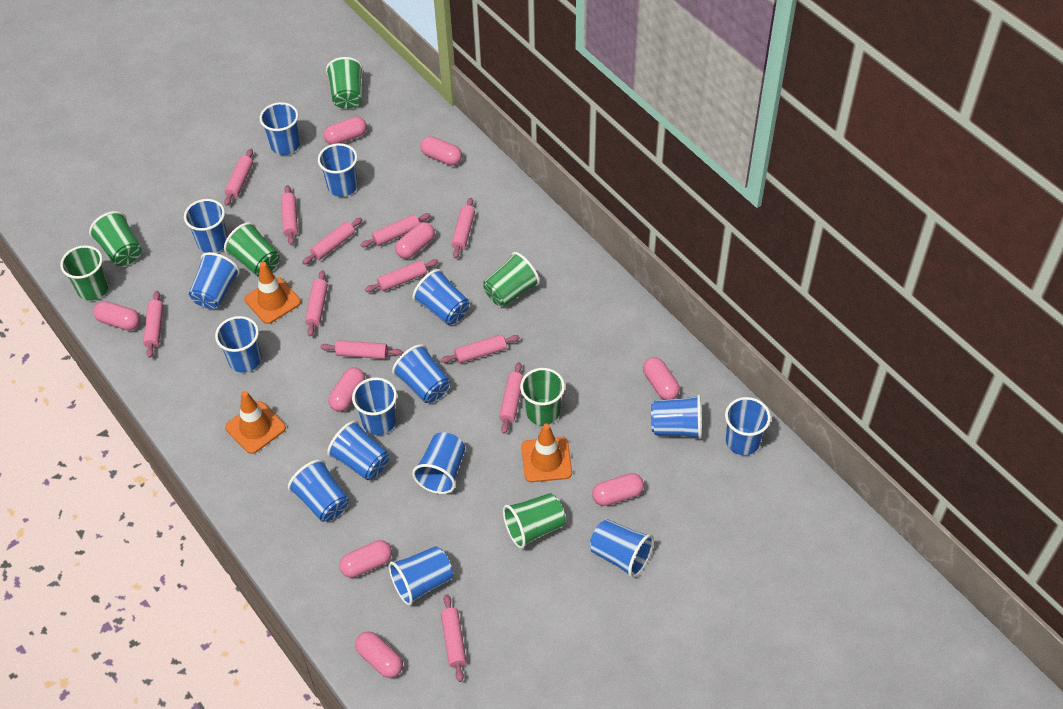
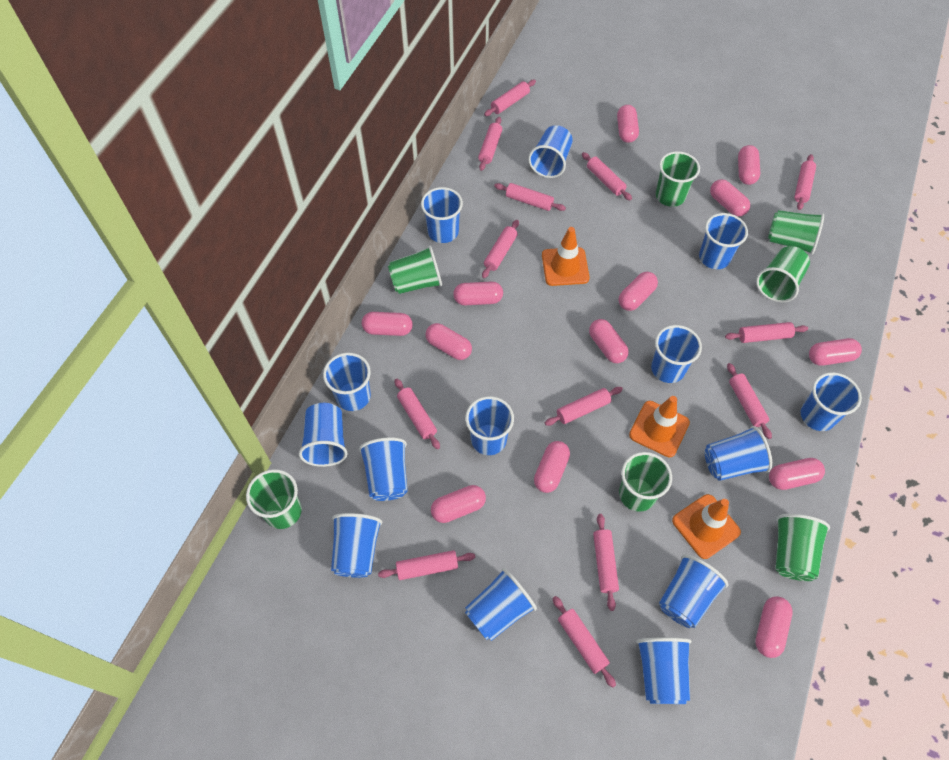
blue cup: [184,199,228,253] [189,252,240,309] [215,316,261,373] [259,102,300,155] [288,459,349,522] [318,143,358,197] [327,421,389,480] [352,377,397,435] [388,546,453,606] [392,344,450,403] [412,432,465,494] [413,269,469,325] [590,519,654,578] [651,394,702,439] [725,397,771,455] = 15 -> [299,403,348,467] [323,353,371,411] [331,513,382,578] [359,437,408,501] [421,187,463,243] [465,396,514,455] [465,568,537,641] [528,125,573,178] [636,637,691,704] [651,325,702,383] [659,555,728,628] [699,213,748,269] [705,426,772,481] [801,372,862,431] = 14
pink capsule: [93,301,140,330] [324,117,367,145] [328,367,365,412] [339,540,392,578] [355,631,403,678] [395,222,435,259] [420,136,462,165] [592,473,644,506] [643,357,680,400] = 9 -> [362,312,413,336] [425,323,472,360] [431,485,486,523] [453,281,503,305] [534,441,570,493] [589,319,629,363] [617,105,639,143] [619,272,658,311] [710,179,750,217] [738,145,760,185] [755,597,793,658] [769,458,825,490] [809,338,862,366] = 13
pink rolling pin: [143,291,164,358] [224,149,253,206] [281,185,298,245] [302,218,362,264] [305,270,328,336] [320,340,402,359] [361,213,431,247] [365,259,438,292] [441,334,520,363] [441,594,467,682] [451,198,475,259] [499,362,523,434] = 12 -> [378,550,475,580] [395,379,440,449] [478,117,502,171] [482,220,519,278] [484,80,536,116] [494,183,566,211] [545,387,623,426] [553,596,616,688] [582,152,632,201] [593,514,619,611] [725,322,808,343] [727,363,772,439] [794,154,816,210] = 13

